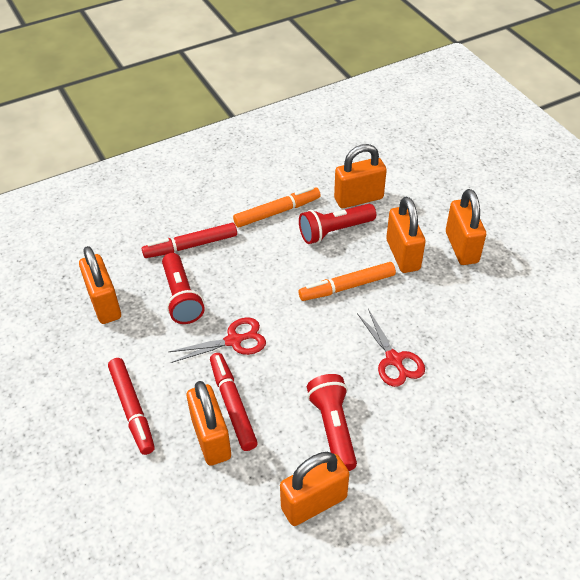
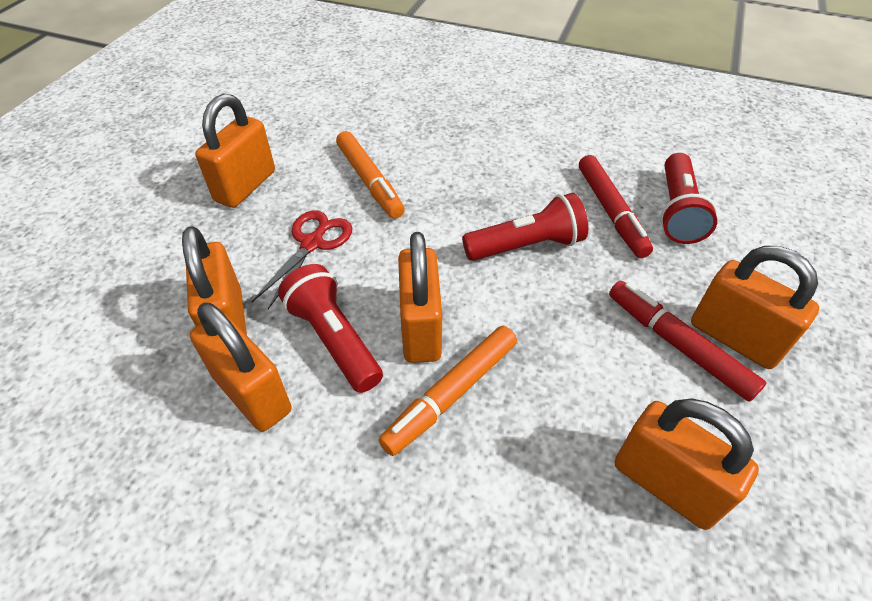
red marker: [108,358,155,455] [142,223,237,258] [210,353,258,451] = 3 -> [579,155,653,258] [609,281,766,402] = 2
red scissors: [169,317,266,363] [357,309,425,387] = 2 -> [251,210,352,309] = 1

